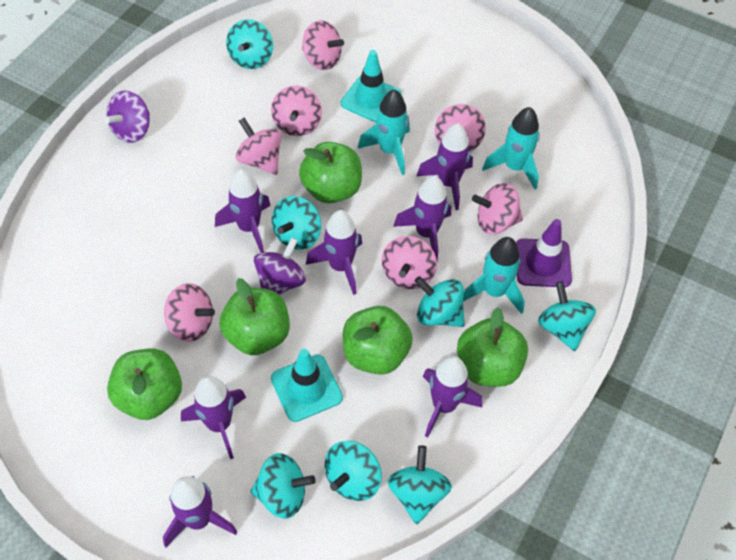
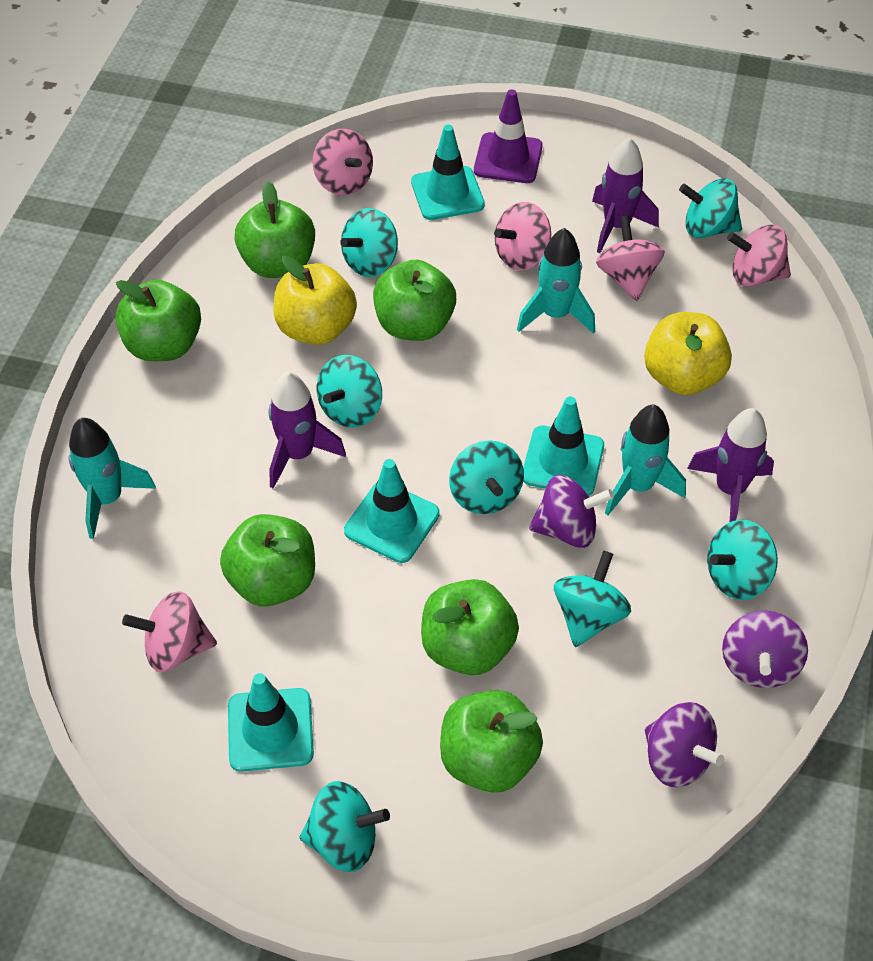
green apple: [107,349,182,420] [220,278,290,355] [299,142,362,203] [343,306,413,375] [457,307,528,387] = 5 -> [115,280,201,361] [220,514,315,607] [235,182,315,278] [373,260,456,341] [421,579,519,675] [440,690,543,793] = 6
pink spinning top: [164,283,215,342] [236,118,282,175] [271,85,322,136] [302,20,344,70] [382,236,437,289] [434,104,486,152] [472,183,523,235] = 7 -> [122,591,217,672] [312,129,373,195] [494,202,551,270] [596,216,665,301] [727,224,791,287] = 5
purple rocket: [163,476,237,547] [181,376,246,459] [215,169,271,253] [306,210,362,295] [393,176,451,261] [417,124,473,210] [423,356,482,437] = 7 -> [269,372,346,489] [592,137,659,253] [687,408,774,522] = 3
purple spinning top: [104,91,150,143] [254,237,306,295] = 2 -> [529,475,614,548] [645,702,724,787] [722,610,808,688] = 3
turquoise traffic cone: [271,349,343,422] [341,50,402,123] = 2 -> [228,673,314,772] [344,459,440,563] [411,125,485,220] [523,396,604,496] = 4
yellow apple: none = 0 -> [273,256,357,345] [644,312,732,395] = 2

